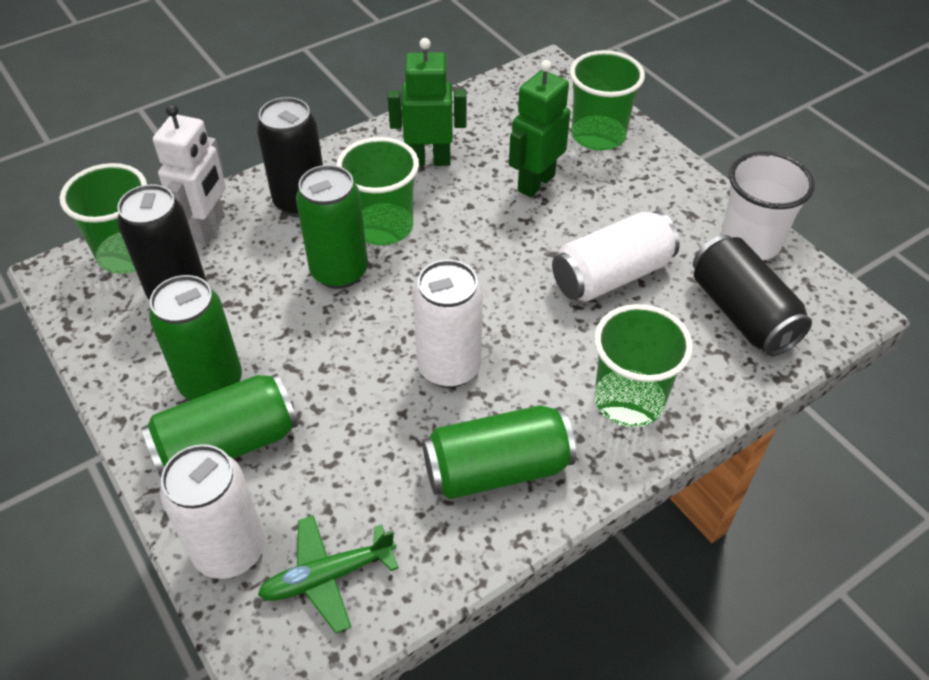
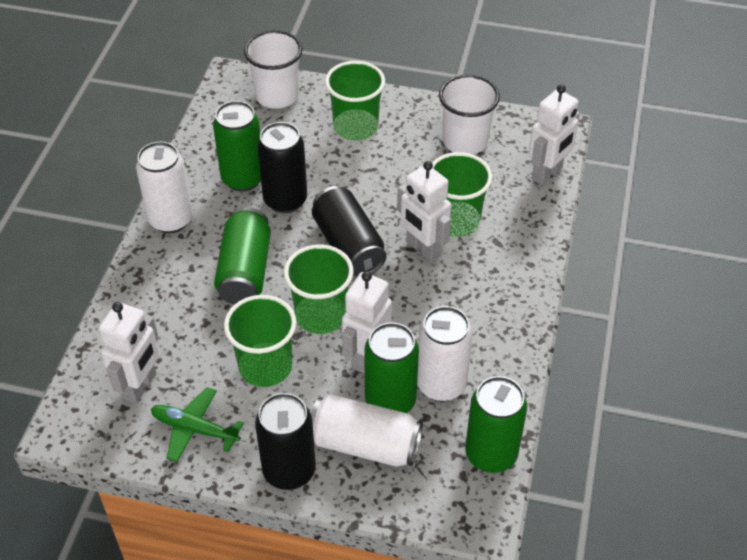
green robot: [388,38,466,166] [509,60,570,197] = 2 -> none = 0
white cup: [721,151,815,260] = 1 -> [244,30,303,109] [439,75,500,154] = 2
white robot: [153,104,226,244] = 1 -> [99,302,159,404] [342,271,392,373] [397,161,451,262] [528,84,580,185] = 4

